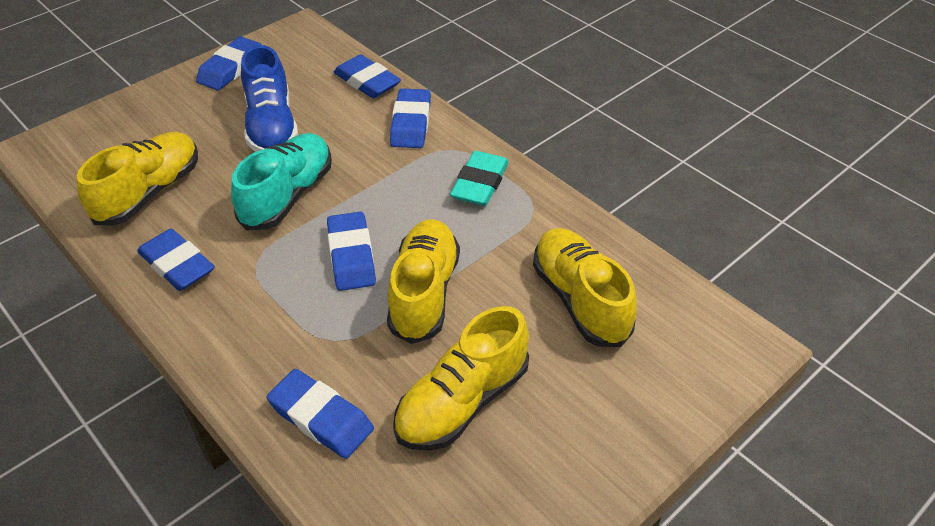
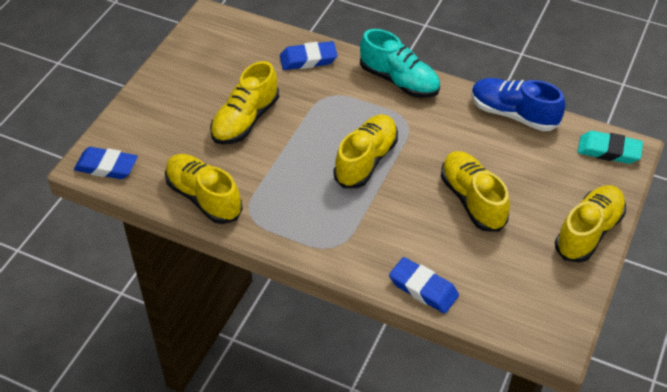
blue eraser: [137,229,215,291] [196,36,262,91] [266,369,374,459] [327,212,376,291] [333,55,401,98] [390,88,431,148] = 6 -> [74,147,138,179] [280,41,338,70] [389,257,459,314] = 3
yellow shoe: [77,132,198,226] [387,219,460,344] [393,306,529,451] [533,228,637,347] = 4 -> [165,154,243,224] [210,61,279,145] [333,114,398,188] [441,151,510,232] [555,185,626,262] = 5

